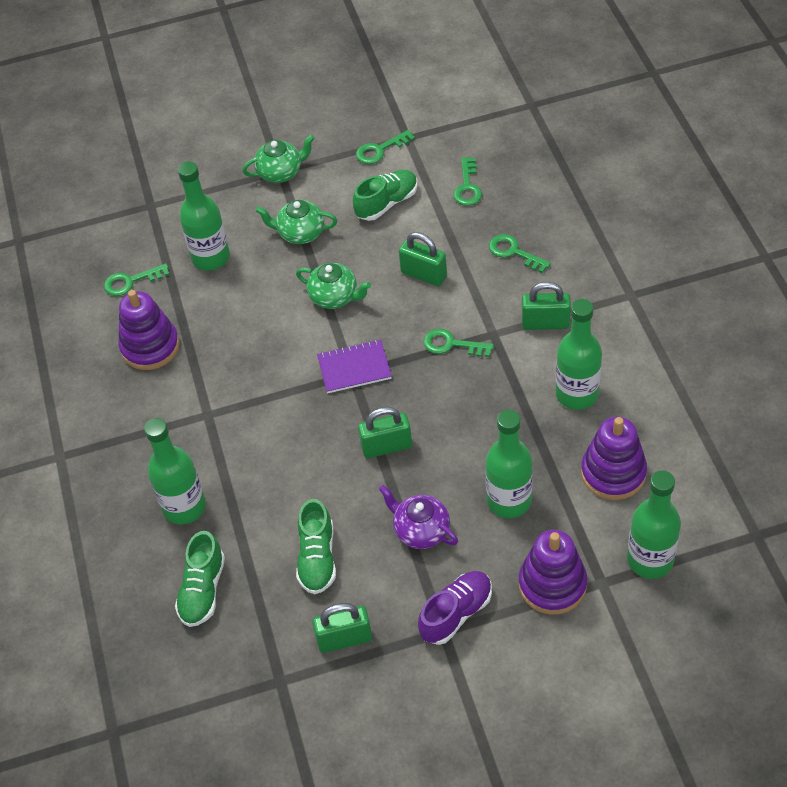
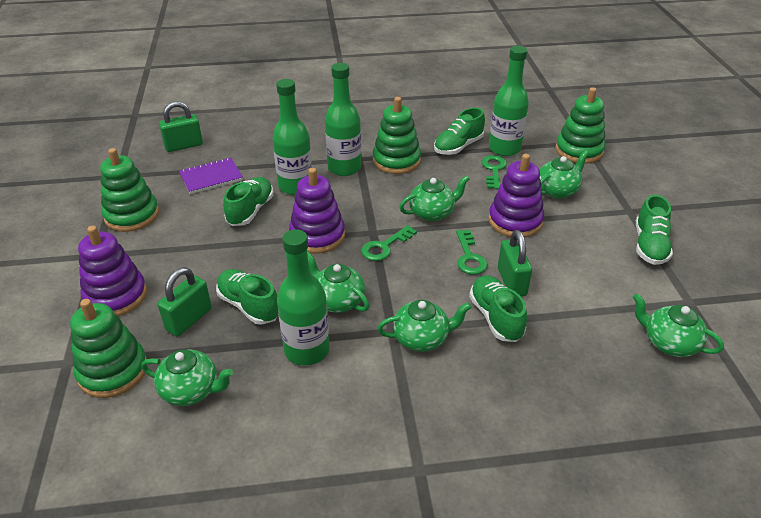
green bottle: [144,418,206,524] [178,161,230,270] [485,410,533,518] [556,299,602,410] [627,470,681,579] = 5 -> [272,79,312,195] [277,229,330,366] [325,63,361,176] [489,46,529,156] = 4
green key: [104,263,170,296] [356,130,415,164] [423,328,494,357] [453,157,482,206] [489,234,551,273] = 5 -> [361,225,417,261] [456,230,488,275] [481,155,507,189] = 3
green padlock: [312,603,372,653] [358,407,412,458] [399,232,447,286] [522,282,571,330] = 4 -> [158,267,212,337] [159,101,203,152] [498,230,532,296] = 3
green shoe: [175,531,225,627] [296,499,336,594] [353,170,418,221] = 3 -> [216,269,278,325] [223,177,274,226] [434,108,485,155] [469,275,527,342] [636,195,673,265] = 5
green stacking toy: none = 0 -> [70,299,147,398] [100,148,159,232] [373,97,421,174] [555,87,605,164] = 4
green teapot: [242,135,315,183] [255,200,338,244] [296,263,371,309] = 3 -> [141,349,233,406] [307,252,369,313] [377,300,471,352] [399,175,469,221] [539,150,589,199] [633,293,724,357] = 6
purple shoe: [418,571,492,645] = 1 -> none = 0
purple teapot: [379,485,458,549] = 1 -> none = 0

